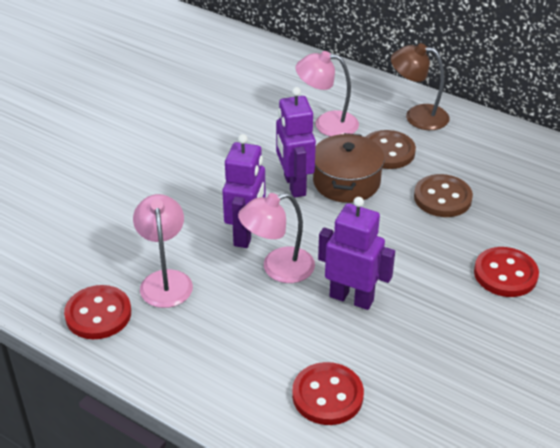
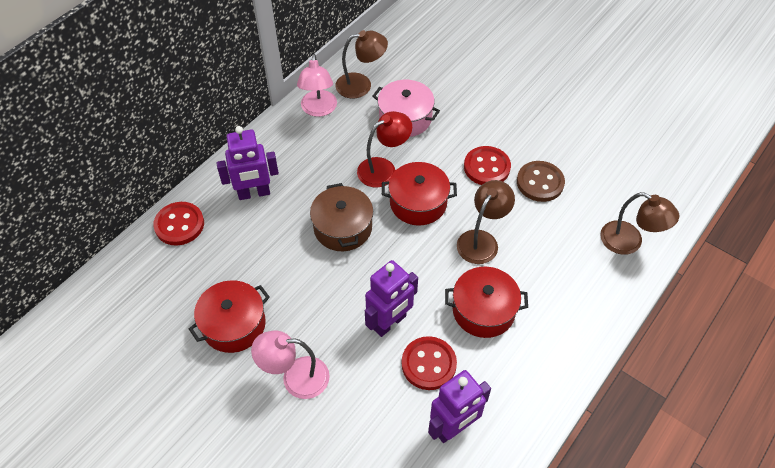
brown button: [366,130,416,169] [414,174,473,217] = 2 -> [517,161,565,202] = 1
brown lamp: [391,43,450,130] = 1 -> [336,30,388,98] [457,180,515,264] [600,192,679,255] = 3
pink lamp: [133,194,193,308] [238,193,315,283] [296,51,359,136] = 3 -> [251,330,330,399] [297,54,337,117] = 2
pink pot: none = 0 -> [373,80,440,137] = 1
red lamp: none = 0 -> [357,111,412,188] = 1
red pot: none = 0 -> [189,280,270,353] [382,162,457,226] [445,267,528,338] = 3

